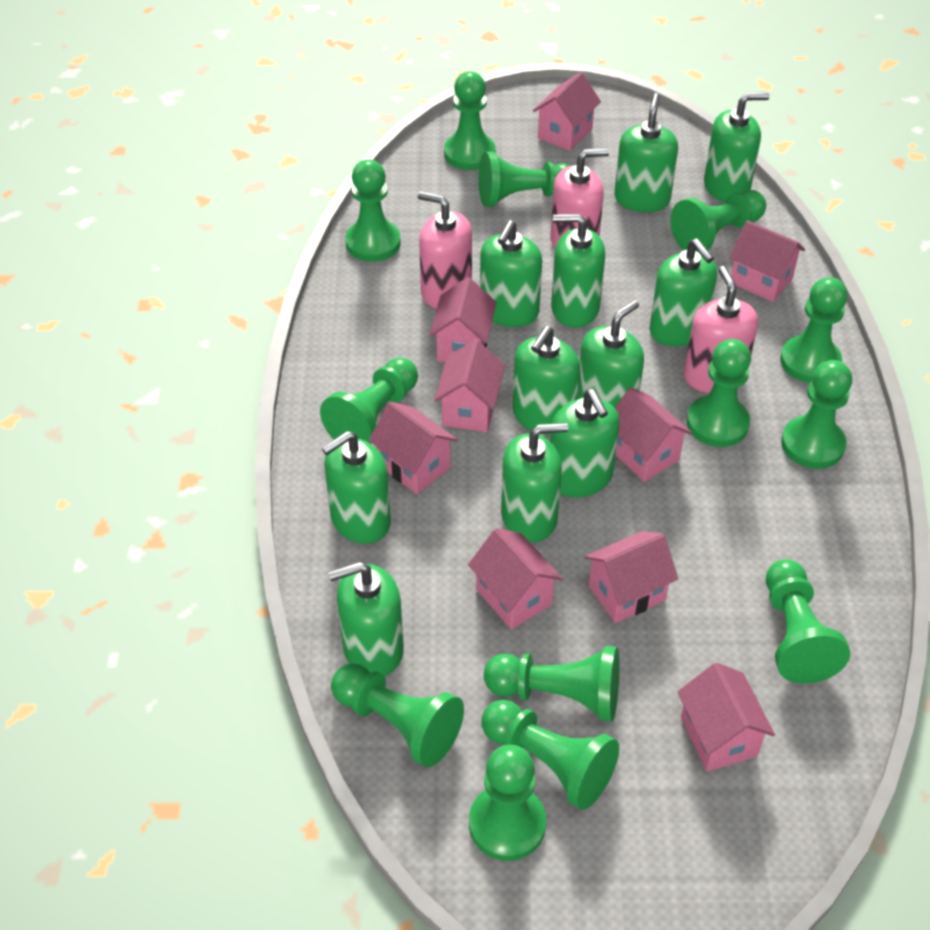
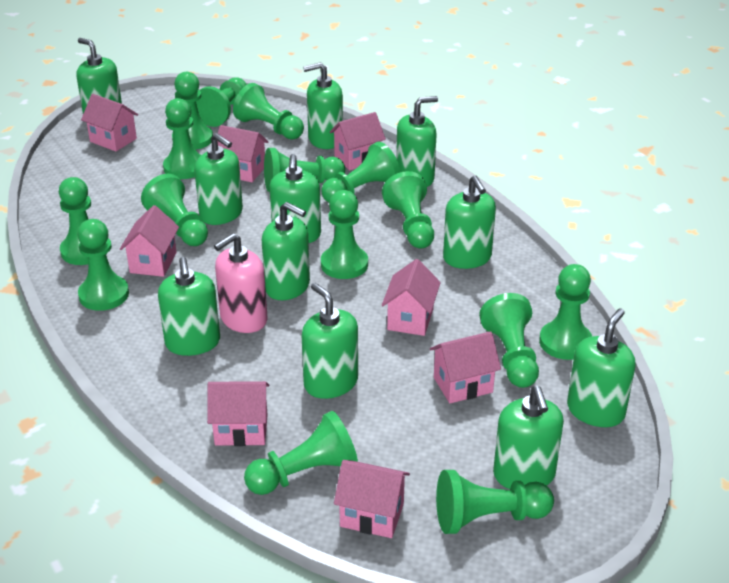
green pawn: [320,357,418,444] [331,663,464,767] [345,159,401,262] [444,72,496,170] [469,745,546,861] [478,152,572,207] [481,700,619,810] [484,646,619,721] [670,190,766,252] [687,339,751,447] [766,559,850,684] [780,277,848,383] [781,360,852,469] = 13 -> [59,177,107,265] [77,219,129,311] [141,174,208,246] [163,98,201,179] [172,72,213,150] [196,77,247,127] [233,83,304,140] [244,411,358,495] [264,148,345,192] [321,142,400,203] [321,190,368,279] [382,171,434,248] [436,470,554,534] [479,293,539,388] [539,264,592,360] = 15
pink house: [369,402,457,494] [429,277,496,362] [434,340,505,432] [468,528,563,630] [533,72,601,151] [585,531,678,623] [615,387,692,482] [678,663,775,772] [729,220,805,302] = 9 -> [81,94,138,151] [120,205,179,277] [207,381,269,446] [218,125,268,182] [330,112,386,171] [334,460,410,538] [382,259,441,336] [430,331,501,403] = 8
pink soap dispenser: [418,191,472,308] [550,148,609,249] [684,266,758,393] = 3 -> [214,233,267,333] = 1

